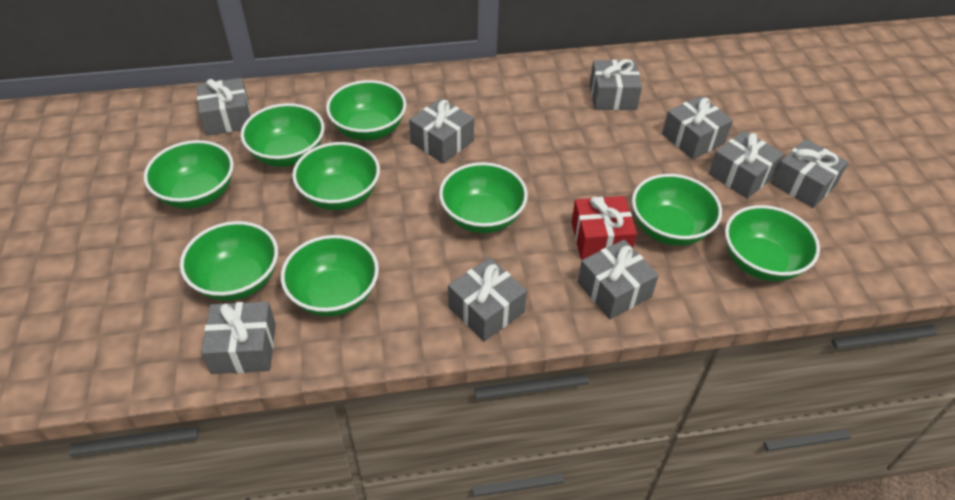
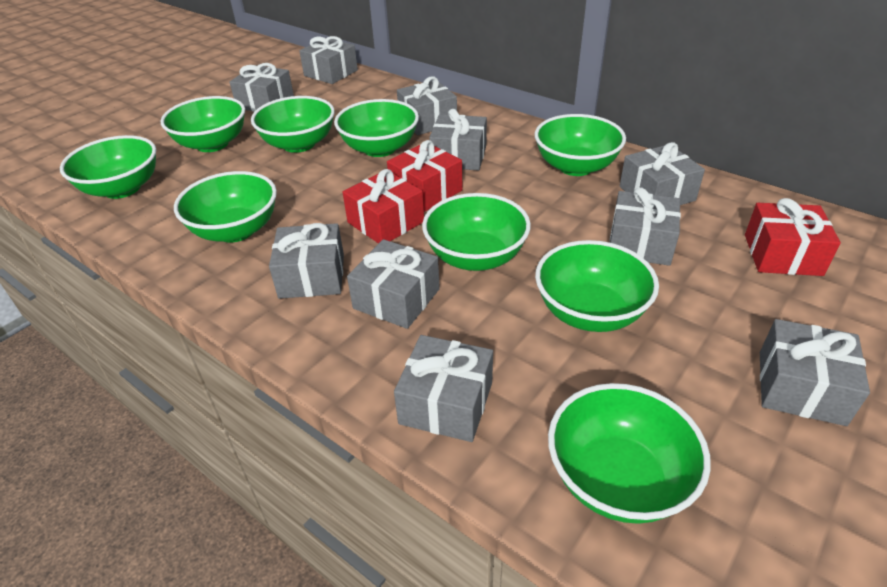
grey gift: [197,78,251,136] [201,302,276,374] [409,98,474,163] [448,258,527,341] [578,240,659,319] [590,59,642,110] [662,96,733,159] [709,130,784,199] [771,139,848,208] = 9 -> [230,63,294,112] [269,223,344,299] [299,36,358,84] [347,239,440,329] [394,335,493,442] [397,76,457,135] [429,109,487,171] [610,188,681,266] [620,142,705,205] [760,319,870,426] = 10
red gift: [571,196,637,260] = 1 -> [343,169,424,244] [387,140,462,212] [745,198,841,276] = 3

